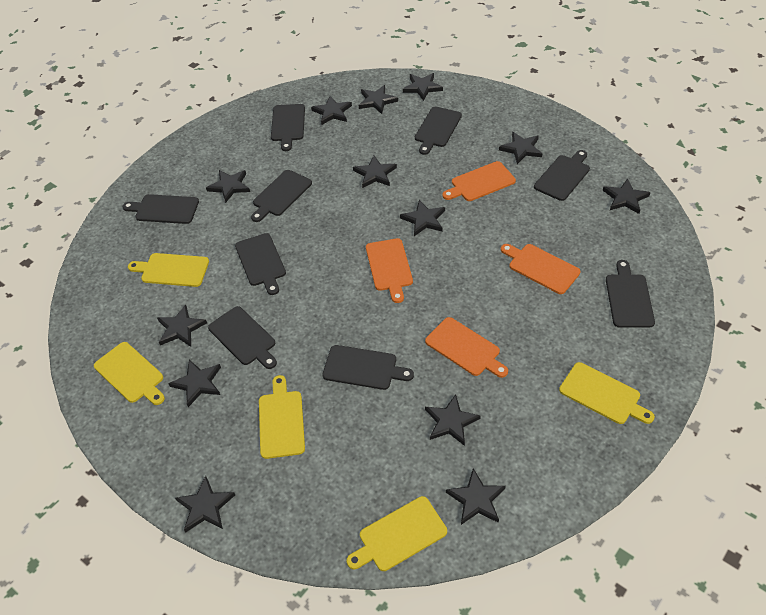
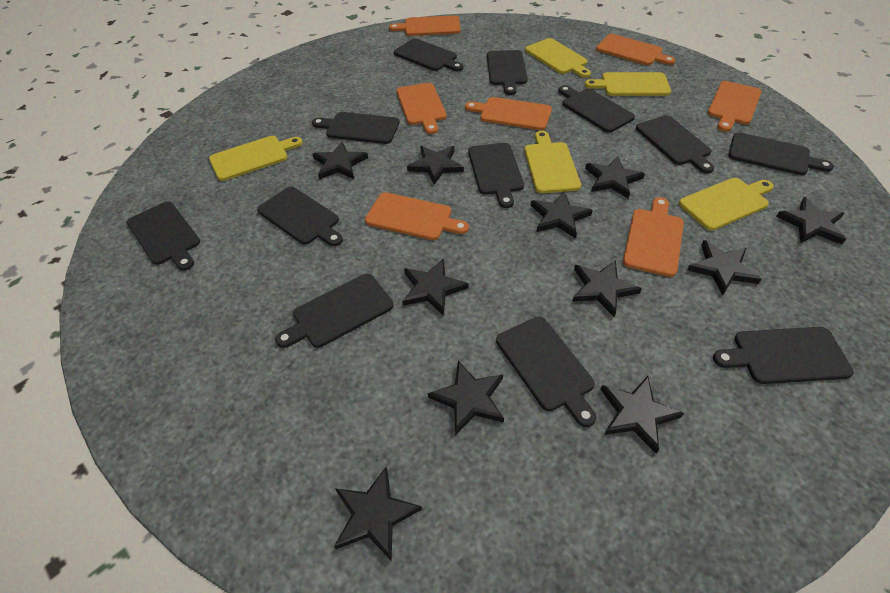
black cutting board: [123,194,199,224] [208,306,277,369] [235,233,286,295] [251,170,312,222] [271,104,305,151] [322,345,414,390] [415,107,462,155] [534,150,590,201] [606,260,655,328] = 9 -> [126,201,200,271] [257,187,343,246] [275,274,394,348] [312,112,400,144] [394,38,463,71] [468,143,524,208] [487,50,528,95] [496,317,596,427] [558,85,635,133] [636,115,714,174] [713,327,854,384] [728,132,834,175] = 12
black star: [157,304,207,347] [168,360,221,407] [175,476,235,533] [206,170,250,203] [311,96,352,125] [353,156,397,188] [359,85,398,114] [400,200,445,236] [403,73,443,101] [425,394,481,446] [446,468,506,525] [499,132,542,164] [603,178,651,214] = 13 -> [313,141,368,180] [334,467,422,562] [402,258,468,316] [407,146,464,185] [428,361,504,435] [530,191,593,238] [572,260,642,317] [585,156,645,198] [600,376,684,454] [687,240,762,296] [776,197,846,244] = 11
orange cutting board: [366,238,413,303] [425,317,508,378] [442,161,516,201] [501,244,581,294] = 4 -> [365,192,469,240] [389,15,461,36] [396,83,447,134] [465,97,552,130] [596,34,675,65] [623,197,684,277] [708,81,761,132] = 7

